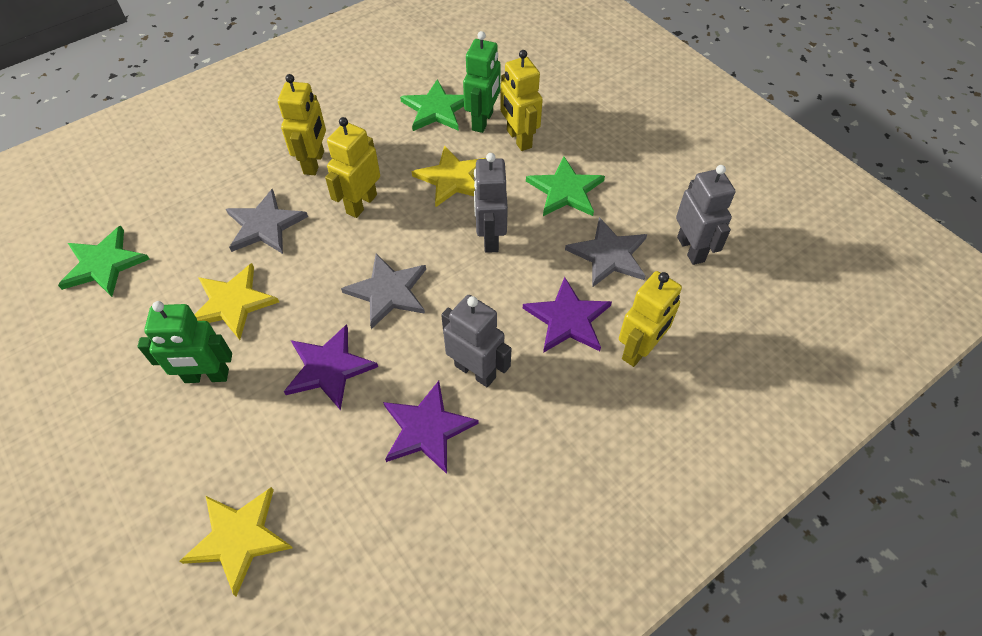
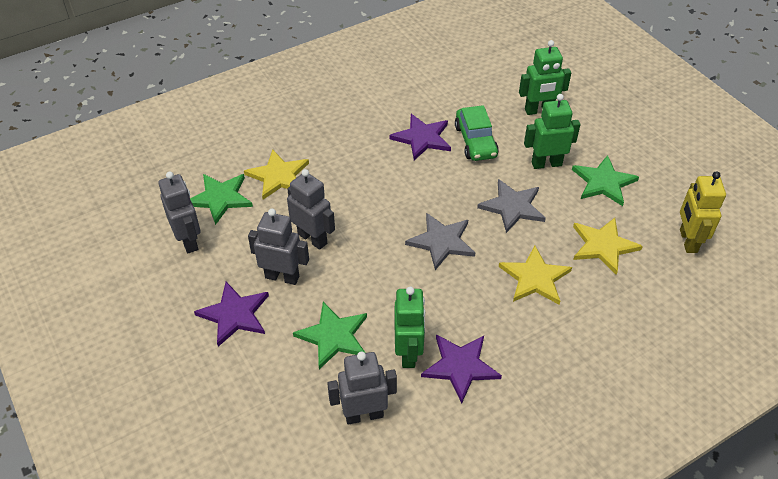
green car: none = 0 -> [455,105,499,161] = 1
green robot: [138,301,232,383] [463,31,501,133] = 2 -> [394,287,425,368] [519,40,571,115] [524,94,580,169] = 3
grey robot: [441,295,512,388] [474,153,508,253] [676,165,735,265] = 3 -> [158,172,201,253] [248,209,309,285] [287,169,335,250] [327,352,397,424] = 4
grey star: [226,189,308,254] [341,253,426,329] [565,217,647,287] = 3 -> [405,213,475,270] [477,179,546,233] = 2
yellow robot: [278,74,326,175] [325,117,380,218] [500,50,543,151] [619,271,682,367] = 4 -> [680,171,726,253] = 1

